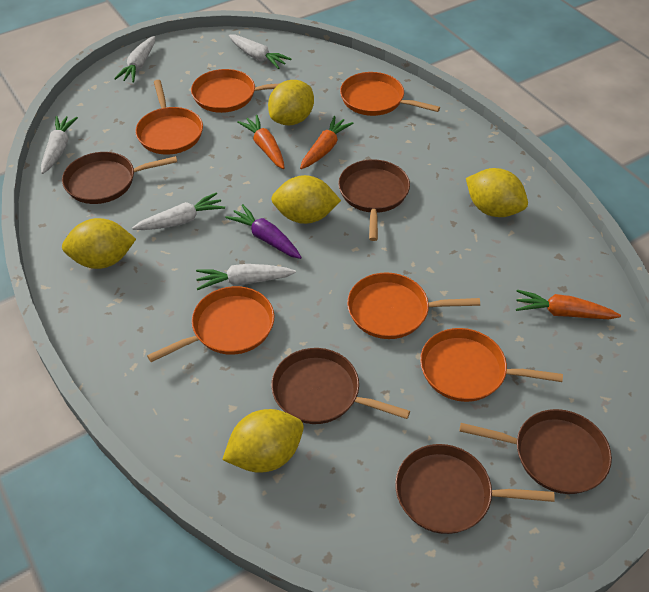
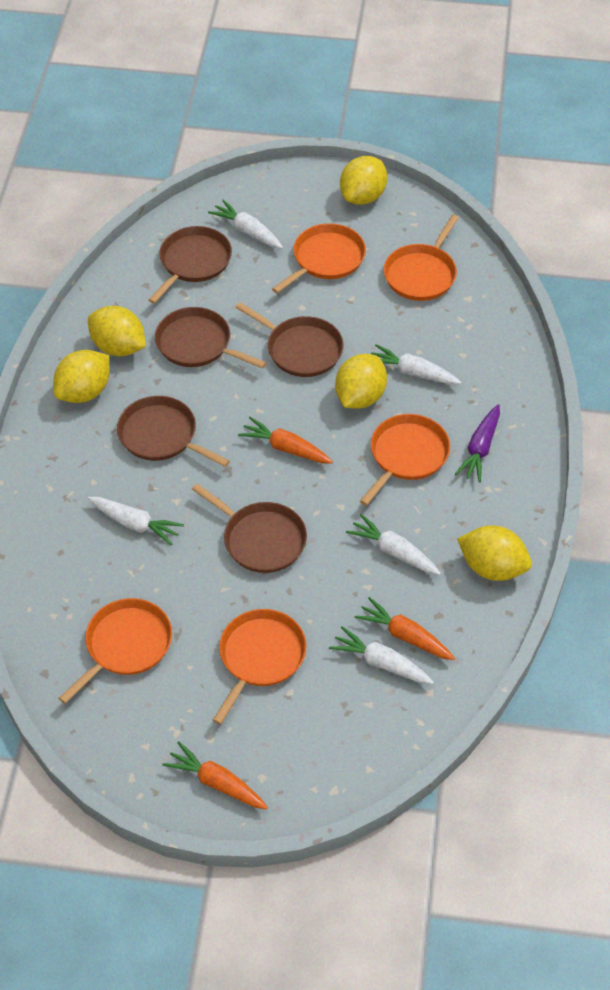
orange pan: [135,80,203,155] [147,286,274,362] [191,69,280,113] [340,72,440,116] [347,272,480,339] [420,328,563,402] = 6 -> [59,598,172,704] [213,609,306,725] [272,223,366,293] [360,414,450,506] [384,214,459,301] = 5

